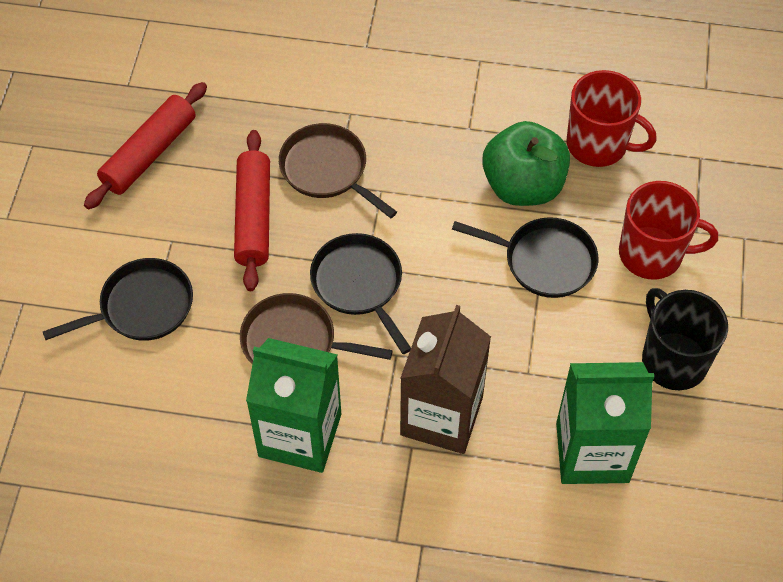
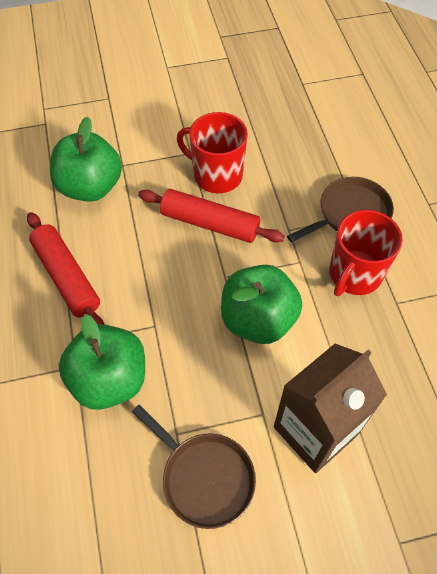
black mug: [642,288,728,390] = 1 -> none = 0
black pan: [43,258,193,341] [310,233,411,354] [452,217,598,298] = 3 -> none = 0
green apple: [482,121,570,206] = 1 -> [50,116,122,202] [59,314,145,410] [221,265,302,344] = 3
green carton: [246,338,341,473] [556,362,654,484] = 2 -> none = 0

